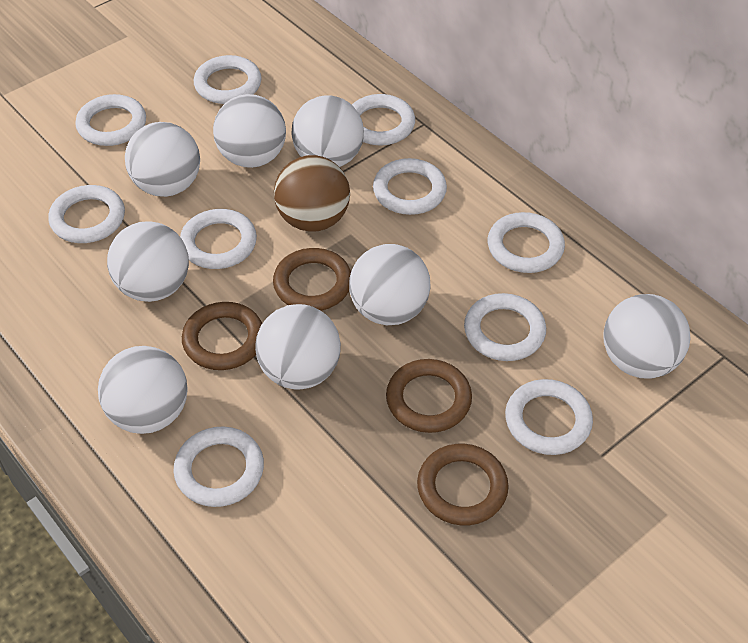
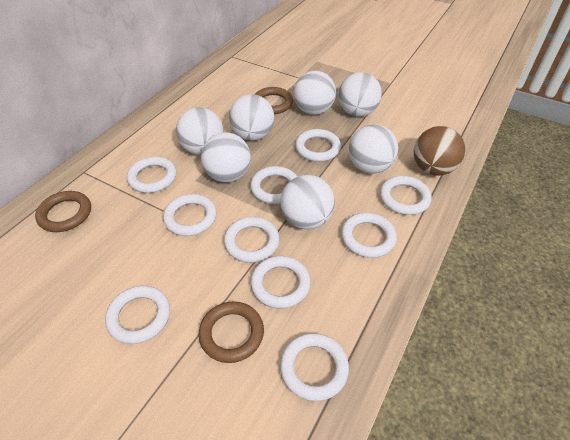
brown ring: [182,302,262,370] [273,248,351,311] [386,359,472,433] [417,444,509,526] = 4 -> [35,191,91,232] [199,301,264,363] [254,87,293,114] = 3
white ball: [98,346,188,434] [107,221,189,302] [125,122,200,197] [213,94,286,168] [255,304,341,390] [291,95,364,167] [349,244,431,325] [603,294,691,379] = 8 -> [176,107,224,155] [201,132,251,182] [229,94,274,141] [280,175,335,229] [294,71,336,115] [339,72,382,117] [349,124,398,173] = 7

